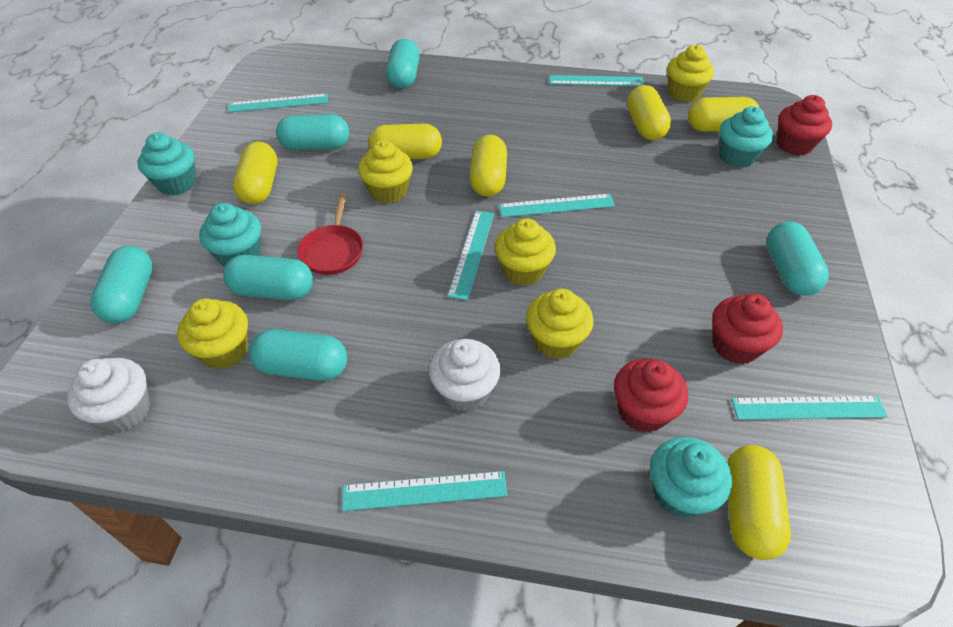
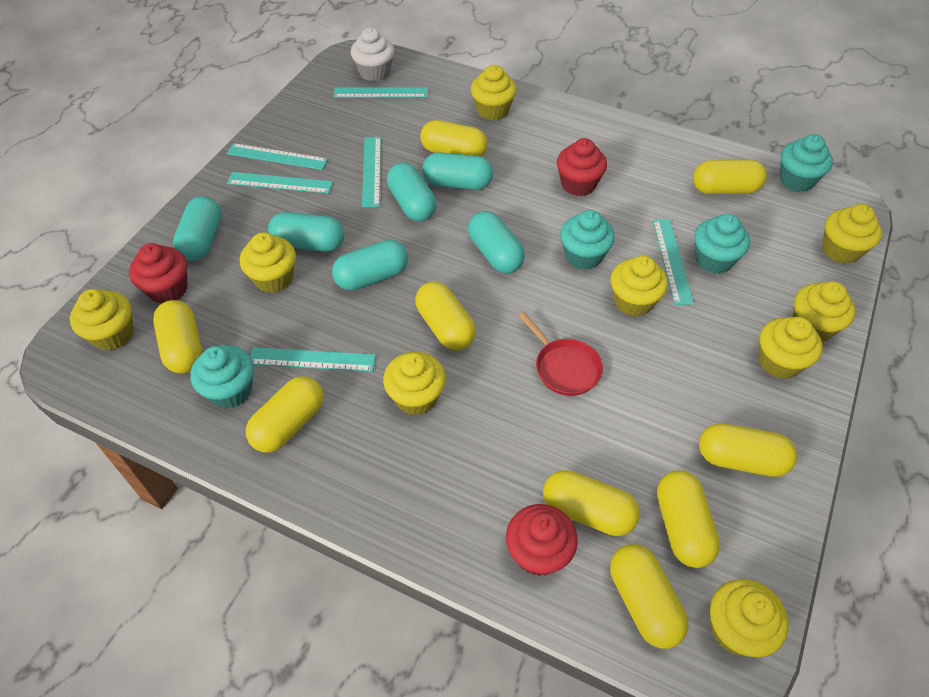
white cupcake: [67,358,150,432] [429,339,501,411] = 2 -> [351,27,394,82] = 1
yellow capsule: [233,141,278,204] [369,124,442,159] [470,135,507,196] [627,85,671,140] [688,97,759,132] [727,445,791,560] = 6 -> [153,300,202,373] [246,376,324,452] [415,282,476,350] [420,120,488,157] [543,470,640,536] [610,544,689,649] [657,471,720,568] [693,159,767,194] [699,423,797,477] = 9
yellow cupcake: [177,298,248,369] [358,140,413,204] [495,218,556,286] [526,289,594,359] [667,45,714,102] = 5 -> [70,289,134,350] [240,232,296,293] [383,352,446,415] [471,65,517,120] [611,256,668,316] [710,579,788,657] [759,317,823,379] [793,281,856,341] [822,204,882,264] = 9

